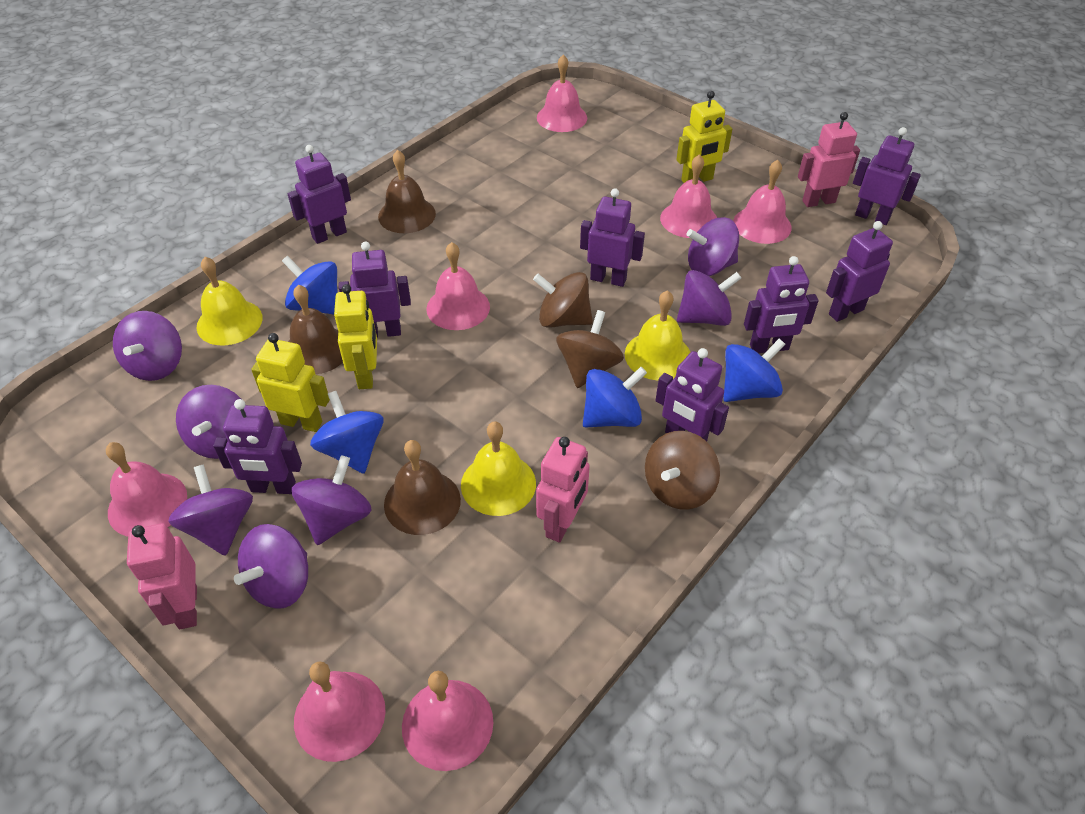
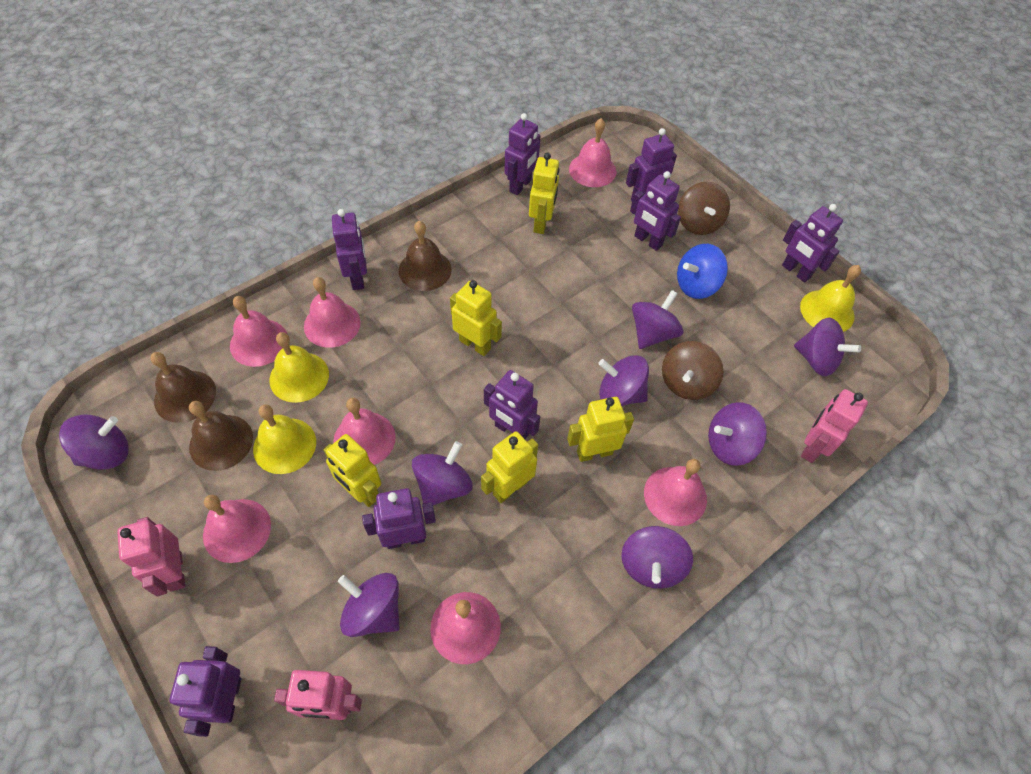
blue spinning top: [282,256,338,315] [310,391,384,474] [583,367,647,428] [723,339,785,402] = 4 -> [677,244,728,299] = 1
brown spinning top: [533,272,593,328] [556,310,624,388] [645,431,720,509] = 3 -> [662,341,723,400] [678,182,730,235] = 2
purple spinning top: [113,311,182,381] [168,464,253,556] [176,385,241,459] [234,524,308,609] [292,455,372,545] [677,270,741,326] [686,217,739,276] = 7 -> [59,415,129,470] [338,573,399,637] [412,441,473,505] [598,355,649,406] [621,526,693,589] [632,290,684,349] [708,402,767,466] [794,318,861,376] = 8
yellow robot: [251,333,330,432] [334,284,377,389] [676,91,732,183] = 3 -> [324,434,381,507] [450,280,502,356] [481,431,538,503] [529,152,559,234] [567,397,634,462] = 5

